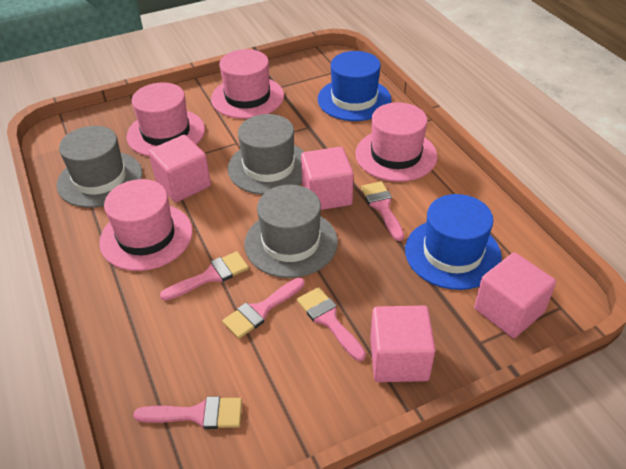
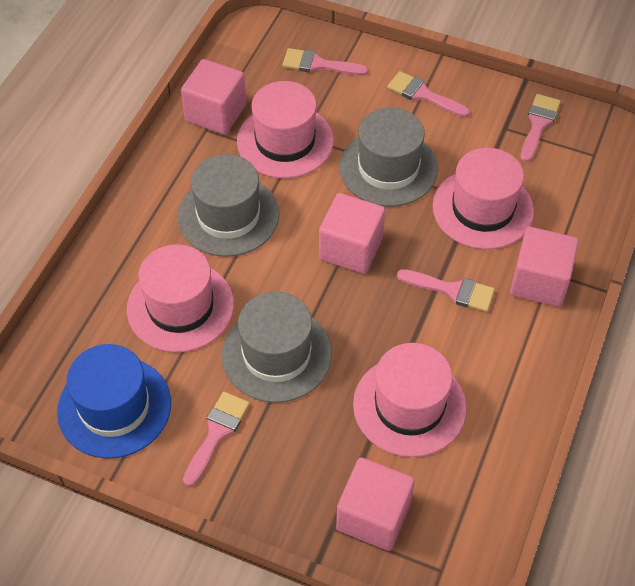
blue hat: [318,51,391,121] [405,194,502,290] = 2 -> [57,344,171,459] = 1

